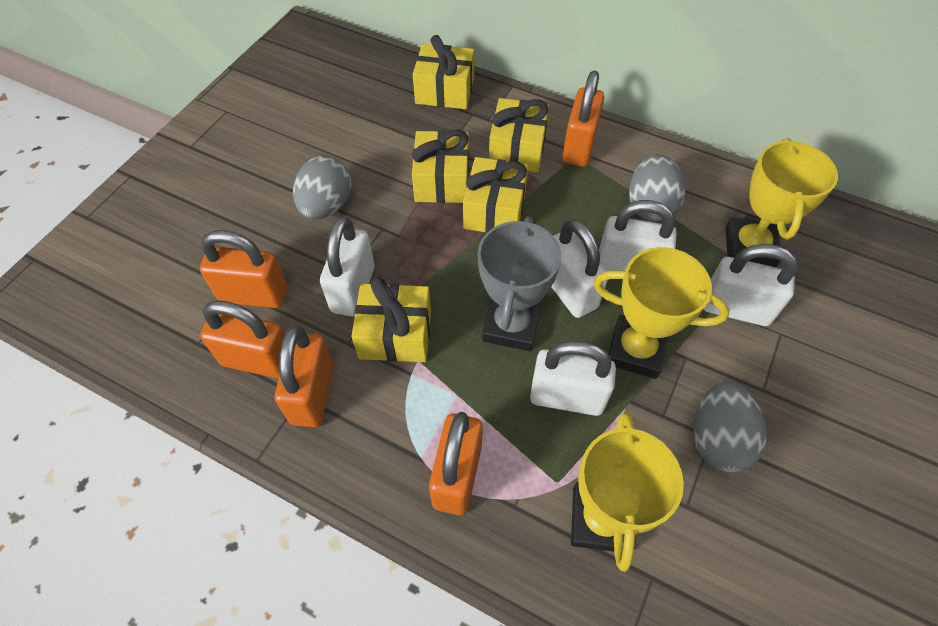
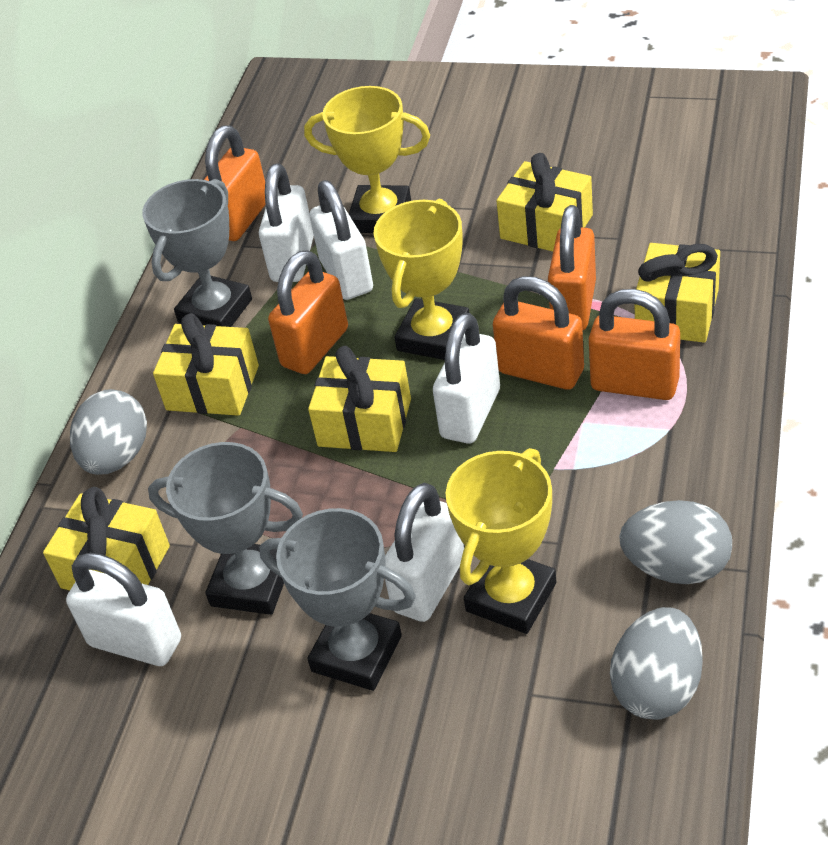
grey trophy: [478,217,561,351] = 1 -> [142,179,252,327] [148,442,303,615] [259,508,416,691] = 3

